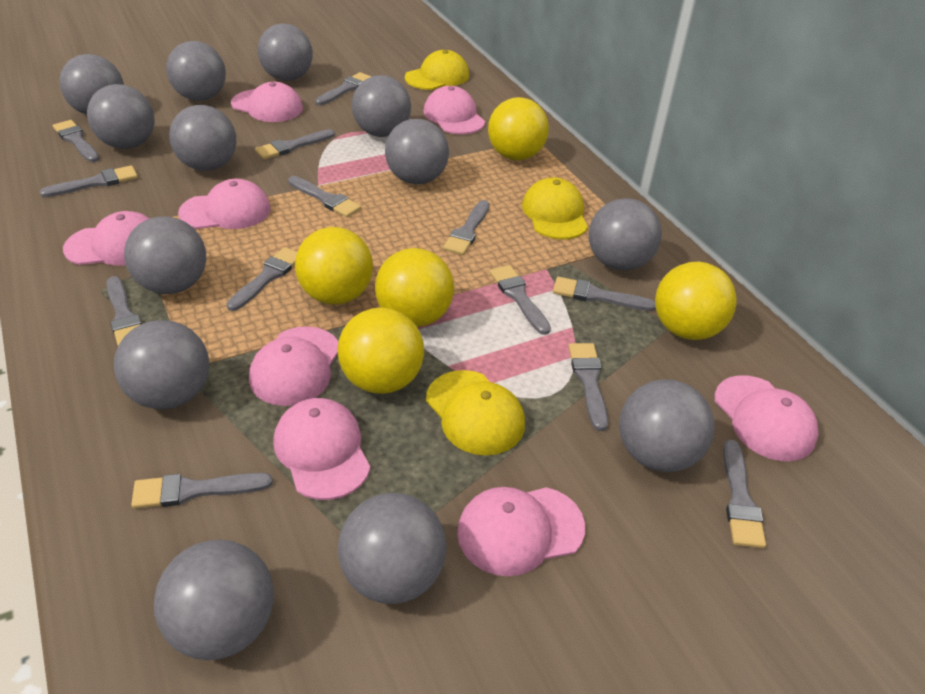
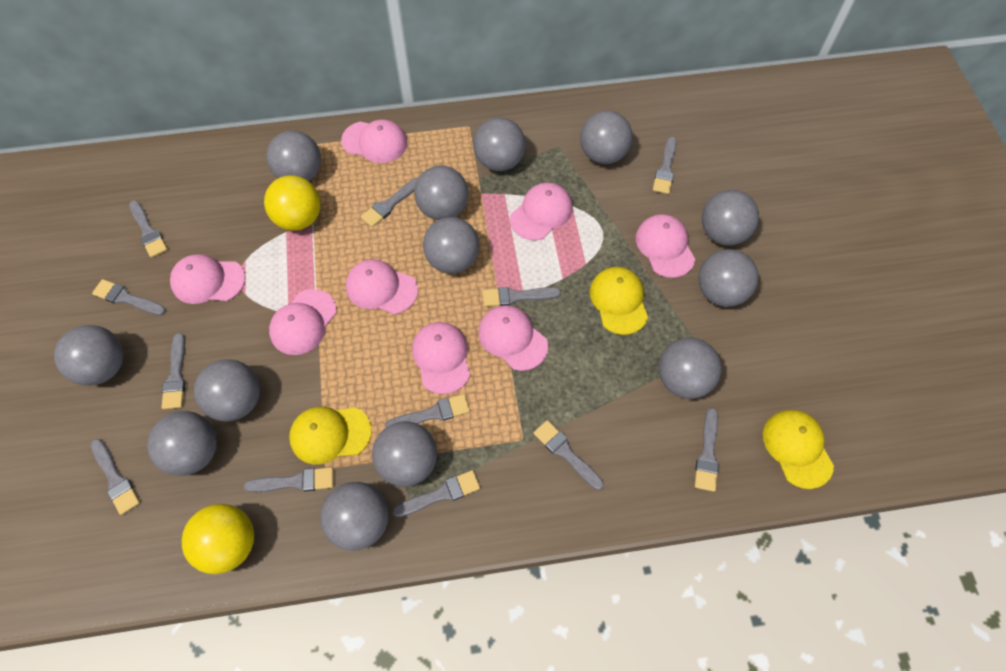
grey brush: [40,165,138,197] [53,120,99,162] [106,276,142,346] [131,473,273,509] [226,247,297,311] [255,129,335,160] [288,176,361,218] [315,72,372,105] [443,200,489,255] [490,265,551,335] [553,277,656,311] [569,343,608,431] [723,439,766,548] = 13 -> [91,439,140,515] [92,279,166,316] [129,200,168,258] [162,333,185,409] [244,467,333,492] [361,178,418,227] [385,394,470,427] [393,470,480,517] [482,287,561,307] [533,420,604,490] [653,137,676,194] [695,408,719,492] = 12
yellow ball: [295,227,373,305] [337,307,424,394] [375,248,454,327] [488,97,549,160] [655,262,737,340] = 5 -> [182,504,254,574] [264,175,321,231] = 2

